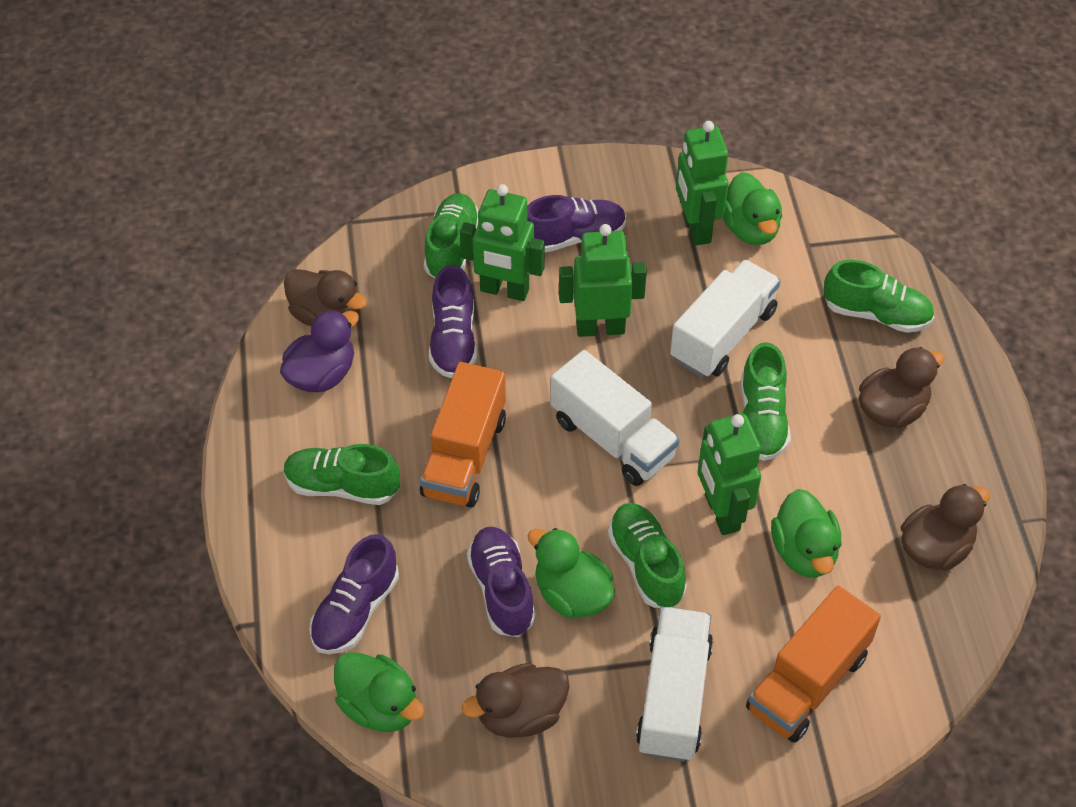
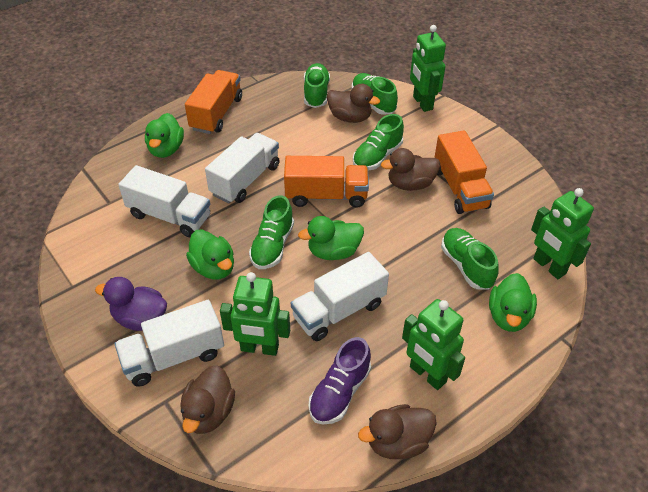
orange truck: [420,362,506,508] [746,586,881,743] = 2 -> [185,70,242,134] [284,156,369,208] [435,131,494,214] = 3
purple shoe: [309,534,399,654] [429,265,477,378] [467,527,536,637] [527,195,626,252] = 4 -> [309,337,371,424] = 1
white truck: [550,350,679,486] [636,607,713,762] [670,259,781,377] = 3 -> [115,300,224,387] [118,165,210,237] [205,133,280,204] [291,252,389,341] = 4

